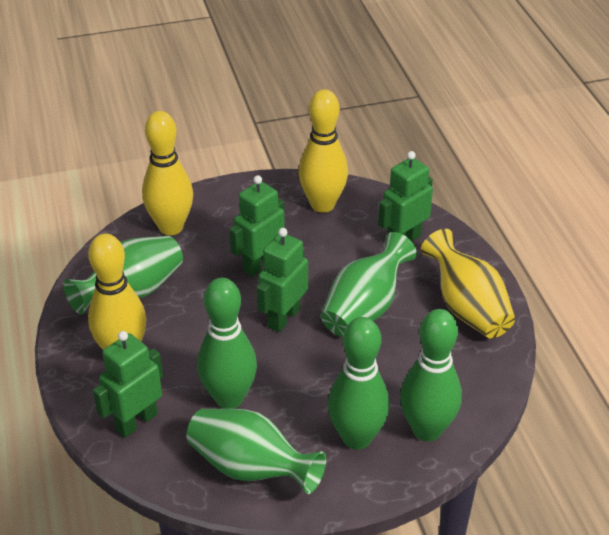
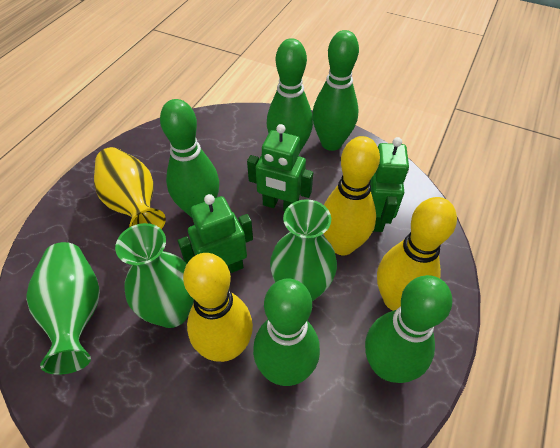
green bowling pin: [197,278,257,409] [328,317,390,450] [400,309,462,441] = 3 -> [160,99,219,218] [253,278,320,386] [267,38,313,153] [312,30,359,151] [365,275,452,383] = 5
green robot: [93,331,163,438] [230,175,285,277] [257,228,308,332] [378,151,433,241] = 4 -> [178,194,253,273] [247,124,313,212] [370,137,409,232] = 3

